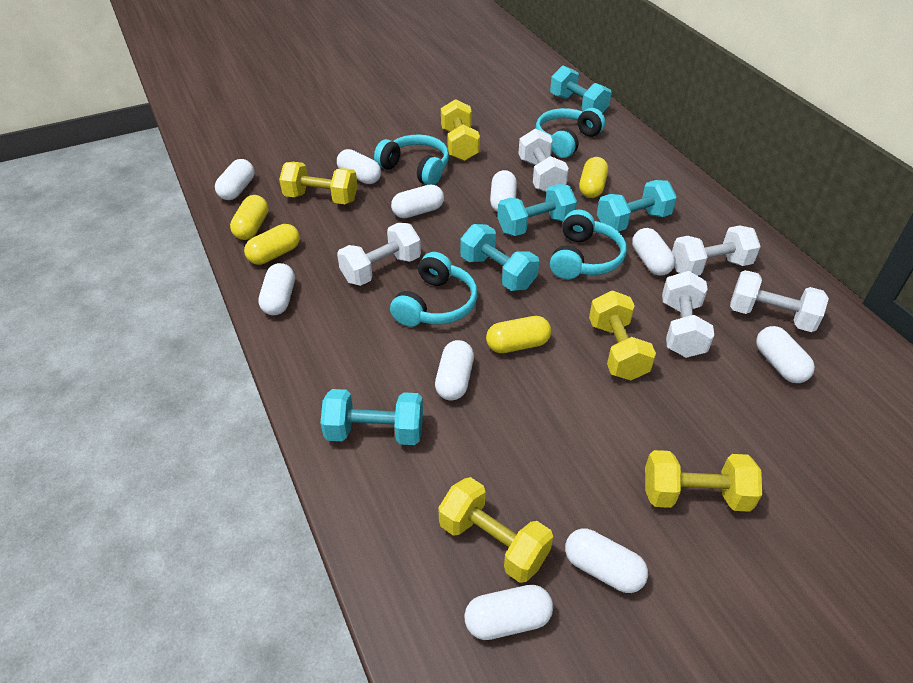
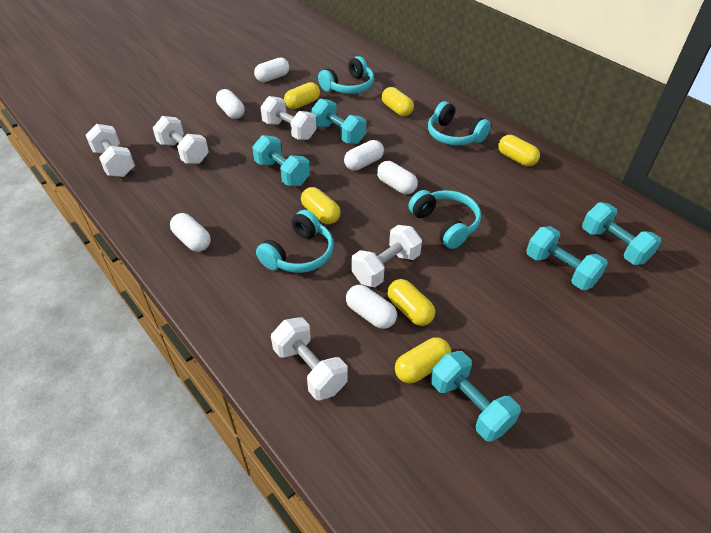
white capsule: [215,159,254,200] [258,263,295,315] [337,149,381,184] [391,184,444,218] [435,340,474,401] [464,585,553,640] [490,170,517,212] [565,529,648,593] [632,228,675,276] [756,326,815,383] = 10 -> [170,213,211,252] [216,89,245,119] [254,58,290,82] [344,140,384,171] [346,285,397,329] [377,161,418,194] = 6
yellow capsule: [230,195,268,240] [244,224,300,265] [486,316,551,353] [579,157,608,198] = 4 -> [284,82,320,109] [301,187,341,224] [382,87,414,116] [387,279,435,326] [395,337,451,383] [498,135,540,166] = 6
yellow dumbbell: [279,162,357,204] [438,477,553,583] [441,99,480,161] [589,291,656,380] [645,450,762,512] = 5 -> none = 0

